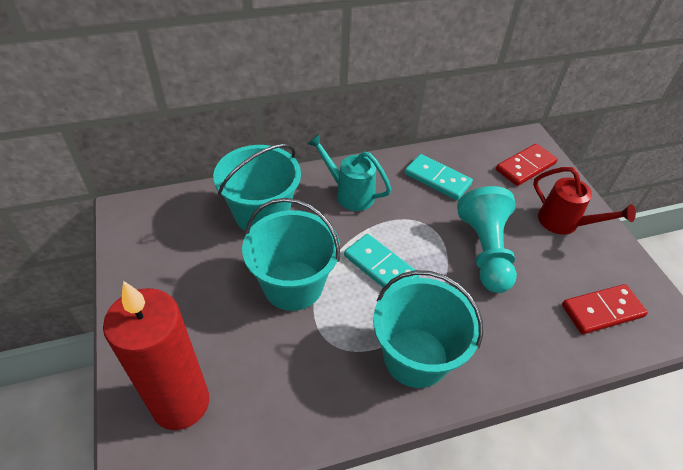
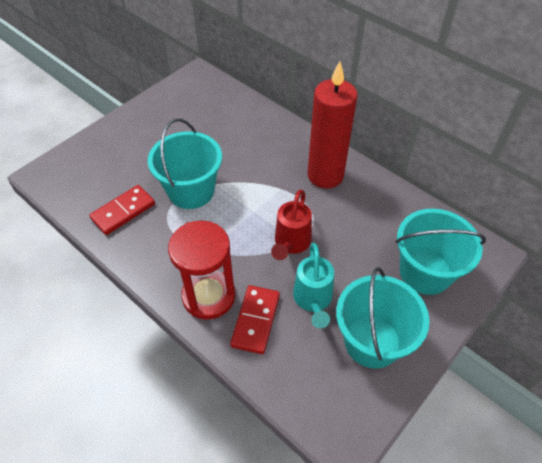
red hourglass: none = 0 -> [168,220,235,320] = 1
turquoise domino: [344,234,419,288] [405,154,473,200] = 2 -> none = 0
turquoise pawn: [457,186,517,293] = 1 -> none = 0

